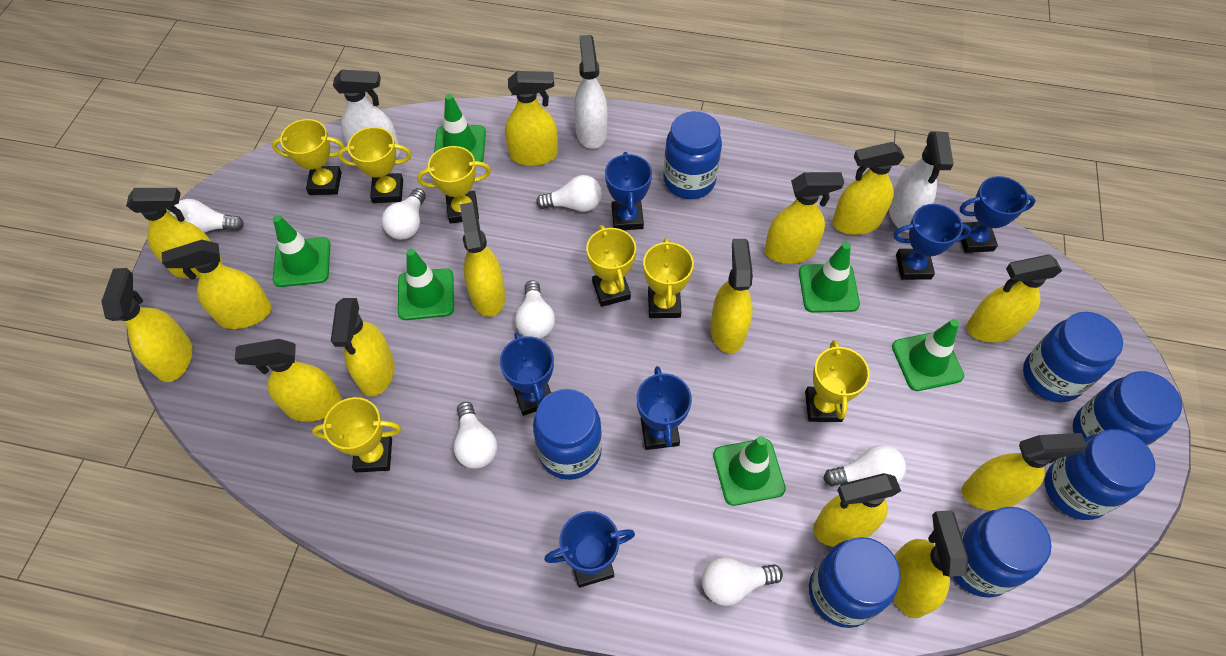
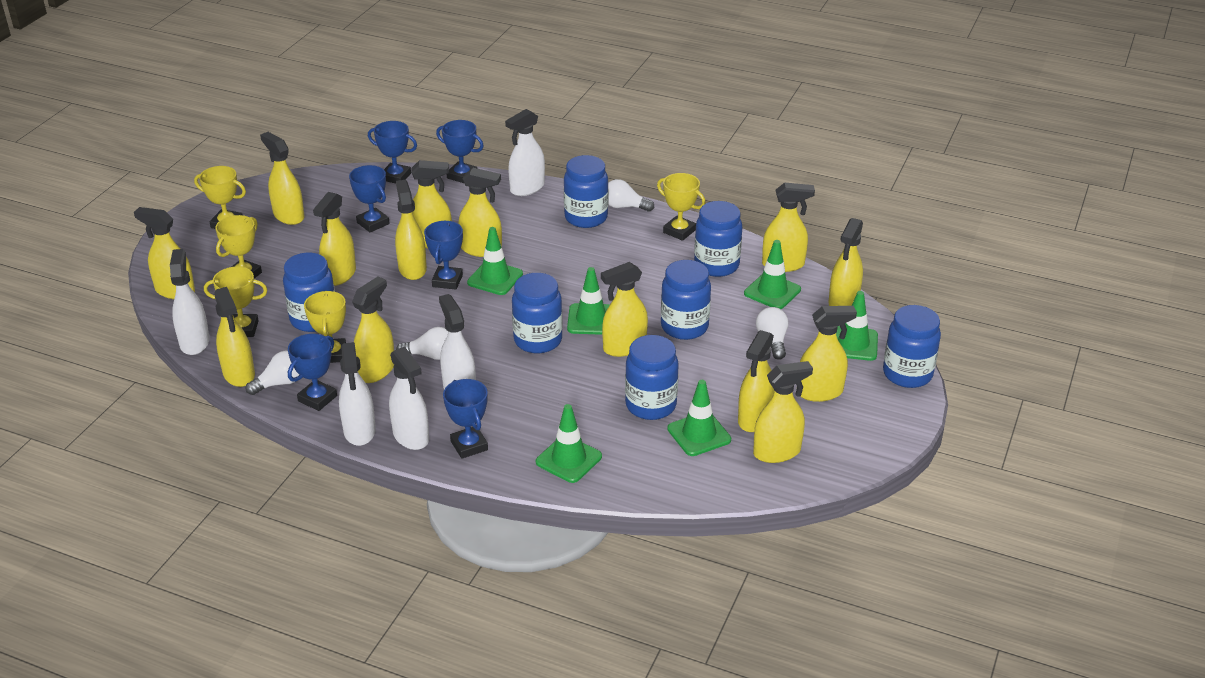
white light bulb: [169,199,244,233] [382,188,426,240] [454,402,497,469] [515,280,555,339] [536,175,602,212] [702,557,783,606] [824,445,906,487] = 7 -> [245,351,299,395] [396,327,448,360] [608,179,654,212] [756,307,788,360] = 4
white spray bottle: [333,69,400,158] [574,35,607,149] [889,132,954,233] = 3 -> [170,249,210,355] [339,342,376,446] [389,347,429,450] [439,294,476,389] [505,109,545,196] = 5
yellow trophy: [272,119,345,195] [312,397,401,473] [338,127,412,203] [417,146,491,224] [586,225,636,307] [643,238,694,318] [805,340,870,422] = 7 -> [194,166,246,229] [204,267,267,337] [215,215,262,279] [304,291,346,363] [657,173,706,241] = 5

